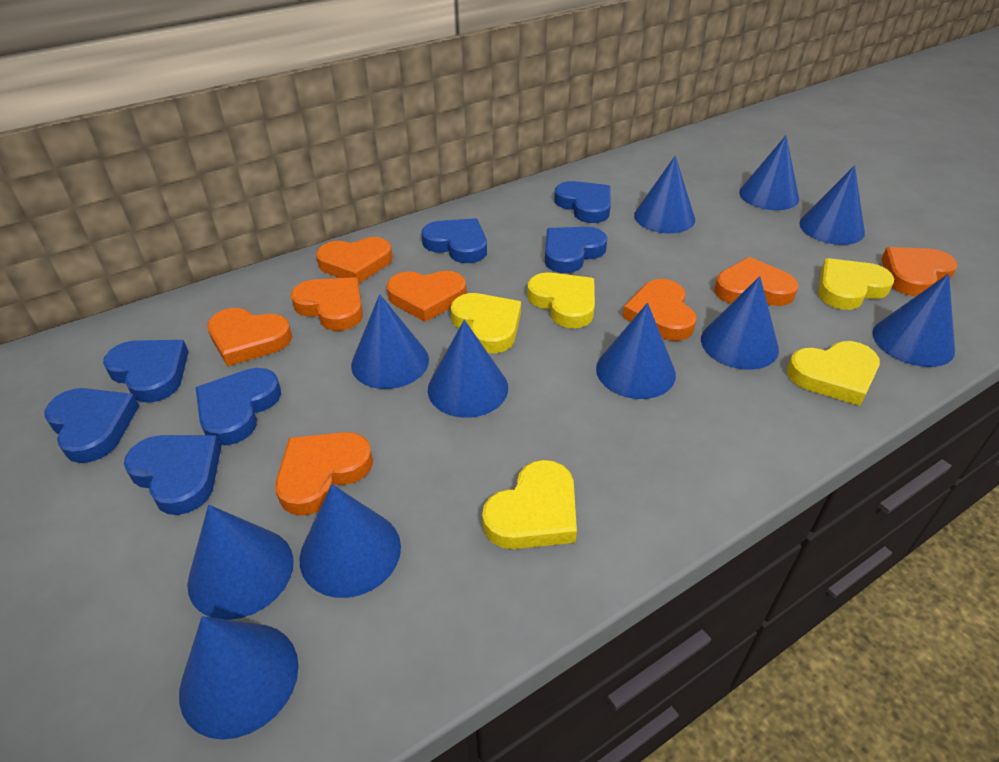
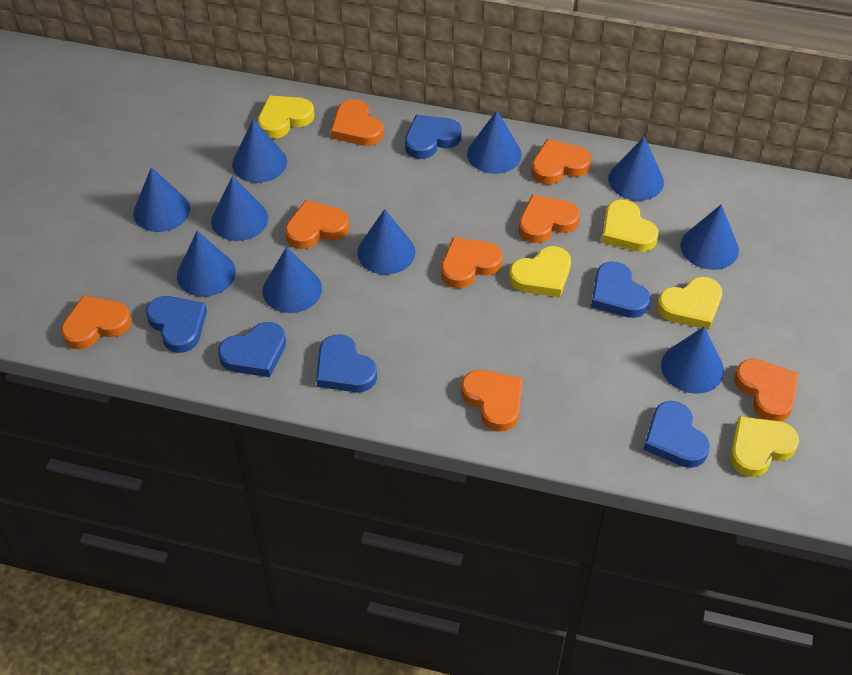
blue cone: [179,616,299,740] [187,505,294,620] [300,484,401,598] [351,294,429,389] [428,320,508,418] [596,303,676,399] [634,156,695,233] [701,276,779,370] [739,136,799,210] [799,165,865,245] [873,274,955,367] = 11 -> [133,167,190,232] [177,231,236,297] [211,176,268,241] [232,119,287,183] [262,247,322,313] [357,209,415,275] [467,110,522,174] [608,136,664,201] [661,326,724,394] [680,204,739,270] = 10
blue heart: [44,388,139,463] [103,340,189,403] [124,435,221,515] [196,368,281,445] [421,218,487,263] [545,227,608,273] [554,181,611,223] = 7 -> [146,296,207,353] [218,322,286,377] [316,334,377,392] [405,115,462,159] [591,261,650,318] [643,401,710,468] = 6

